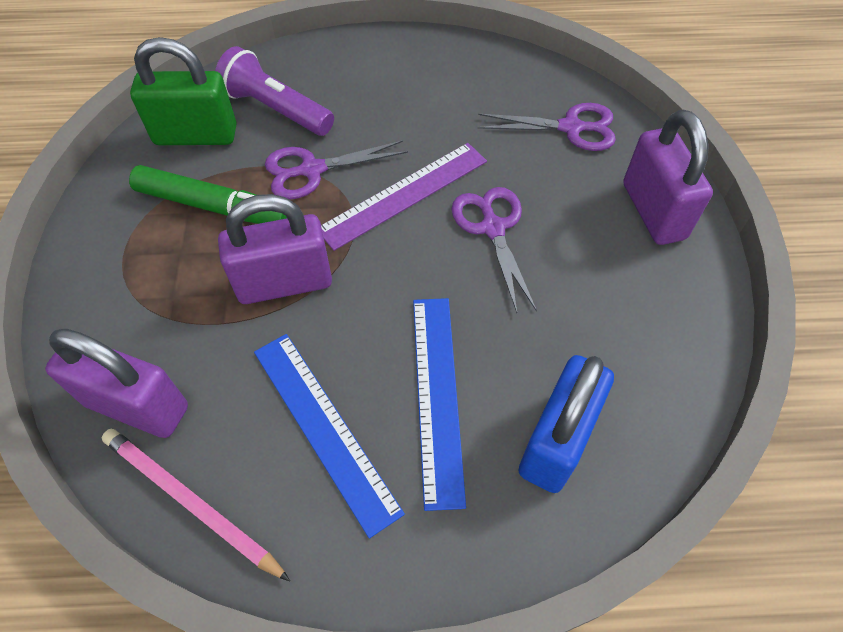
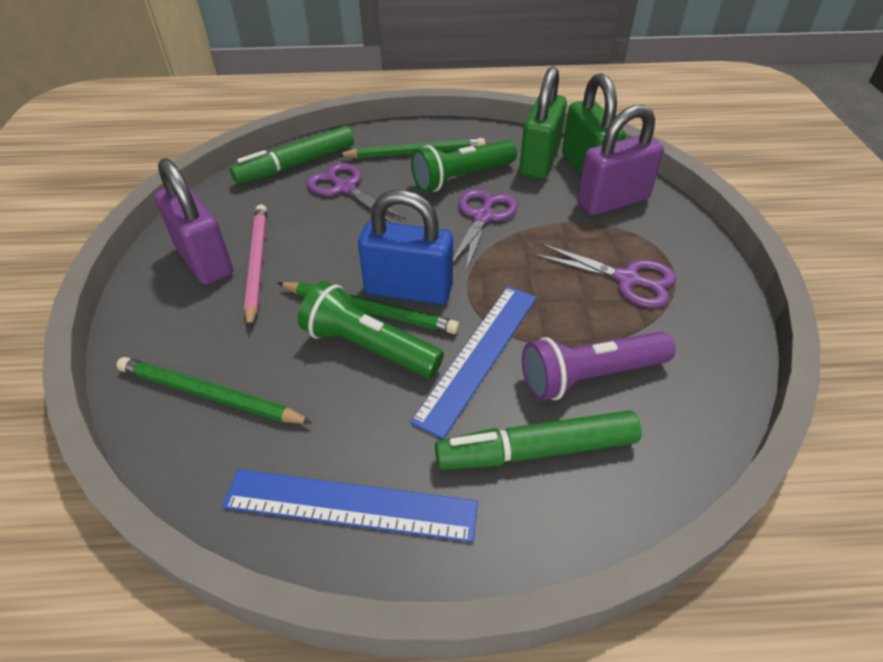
green flashlight: none = 0 -> [298,281,444,378] [411,140,517,192] = 2
green marker: [129,165,287,224] = 1 -> [230,126,354,184] [435,410,641,470] = 2
green padlock: [130,37,237,145] = 1 -> [519,67,567,179] [562,73,626,176] = 2
green pencil: none = 0 -> [116,357,313,424] [277,282,459,334] [338,138,485,158] = 3
purple padlock: [45,329,188,438] [218,194,332,304] [623,110,713,245] = 3 -> [155,158,233,285] [577,105,664,215] = 2
purple ruler: [321,143,487,251] = 1 -> none = 0

